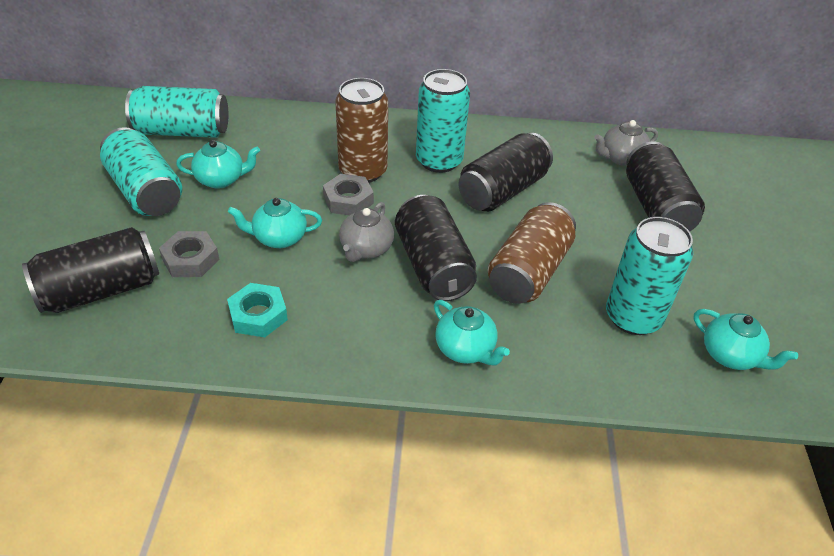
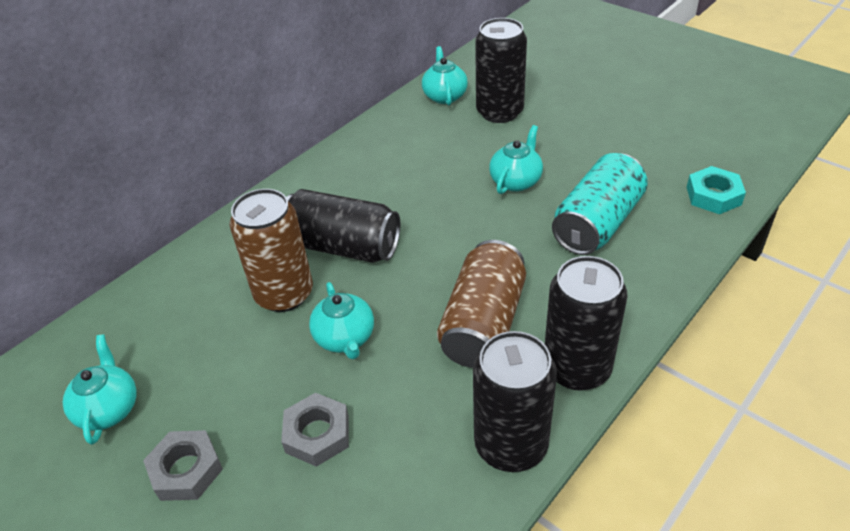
grey teapot: [339,202,394,262] [594,120,658,166] = 2 -> none = 0
turquoise can: [100,127,182,216] [125,86,229,138] [416,69,470,173] [606,217,693,335] = 4 -> [552,153,648,255] = 1

